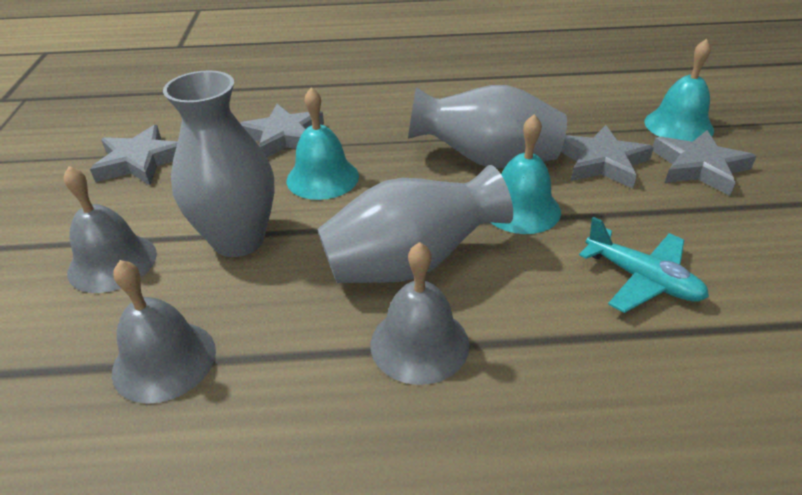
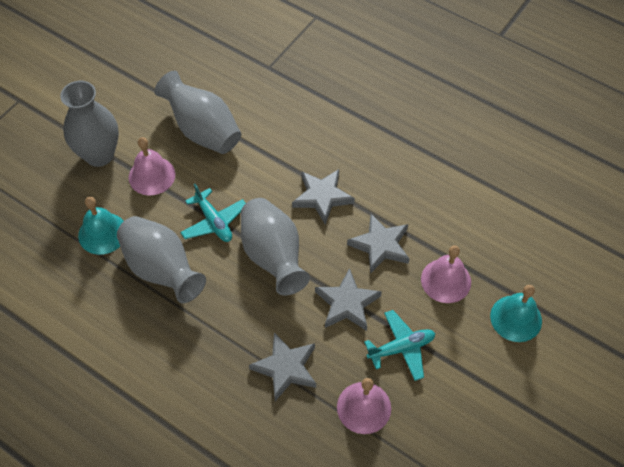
grey bell: [64,166,157,293] [112,260,216,404] [370,242,469,385] = 3 -> none = 0
grey vase: [163,70,275,257] [317,165,513,283] [408,85,567,168] = 3 -> [60,81,119,167] [117,216,206,303] [154,71,241,154] [241,198,310,296] = 4
pink bell: none = 0 -> [129,137,175,195] [337,378,391,434] [421,245,471,303] = 3
turquoise bell: [287,87,359,200] [490,114,561,234] [644,39,714,142] = 3 -> [78,197,124,255] [490,285,542,342] = 2
turquoise plane: [579,217,709,313] = 1 -> [180,184,246,242] [364,310,435,381] = 2

